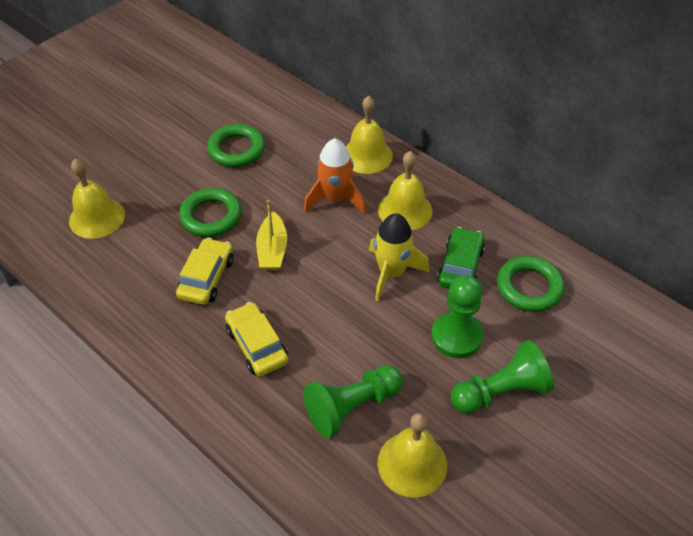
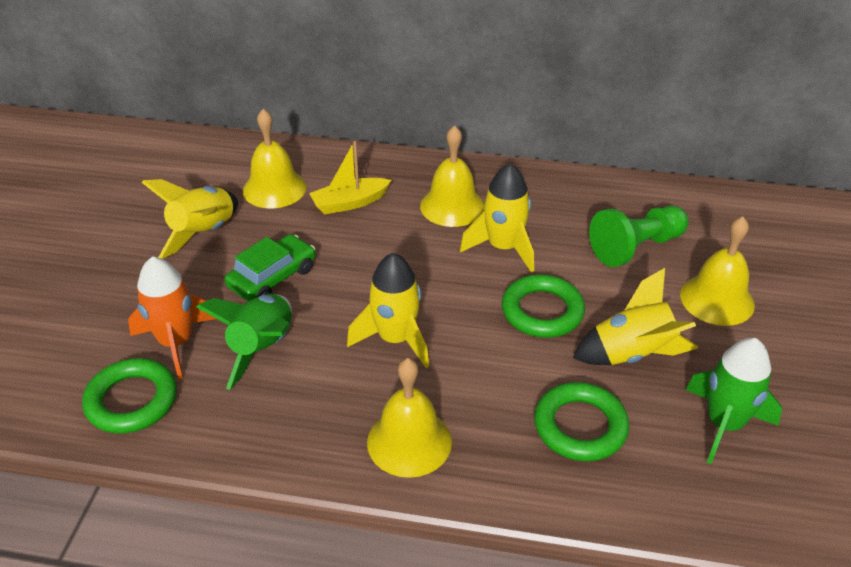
green pawn: [304,365,403,438] [431,275,484,358] [451,340,554,414] = 3 -> [589,206,689,267] = 1
green rocket: none = 0 -> [196,294,292,390] [686,338,782,464] = 2
yellow car: [176,238,233,305] [225,302,289,376] = 2 -> none = 0
yellow rocket: [369,213,429,301] = 1 -> [141,179,238,259] [347,253,429,368] [460,164,534,273] [573,268,698,365] = 4

